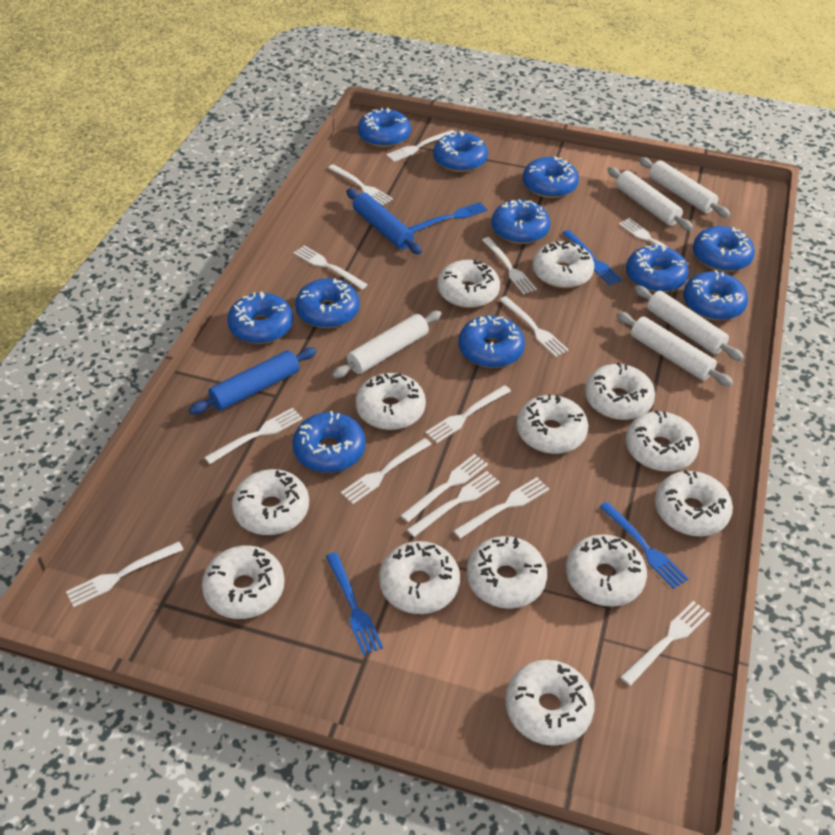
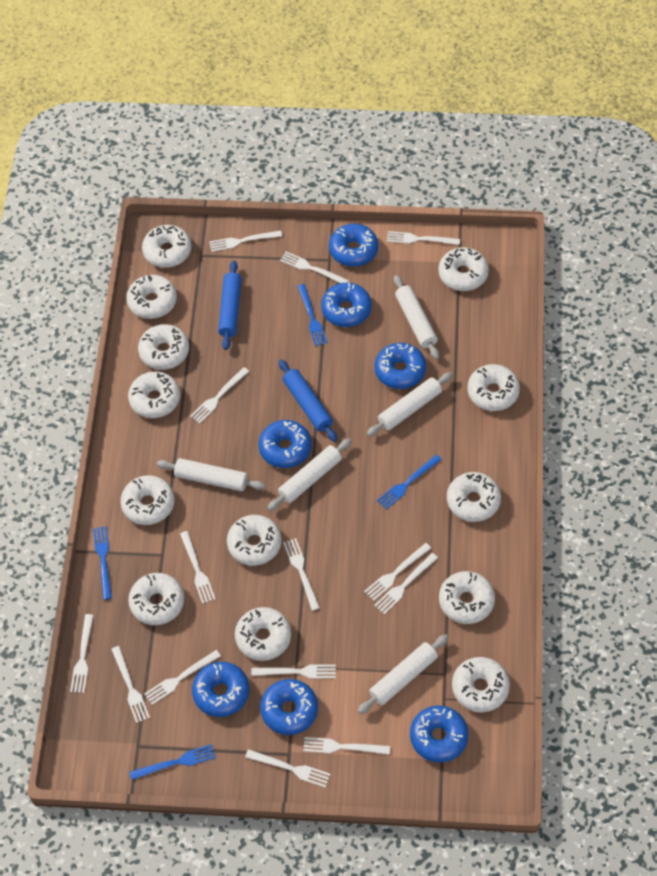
blue donut: [227,291,293,344] [292,411,366,473] [295,278,360,328] [358,108,411,148] [433,131,488,172] [459,315,525,368] [491,199,550,244] [523,156,579,198] [626,244,689,292] [683,270,748,321] [693,226,755,272] = 11 -> [192,662,249,717] [259,420,312,468] [260,679,318,735] [321,282,372,327] [329,224,378,267] [375,343,426,389] [410,706,469,763] = 7

